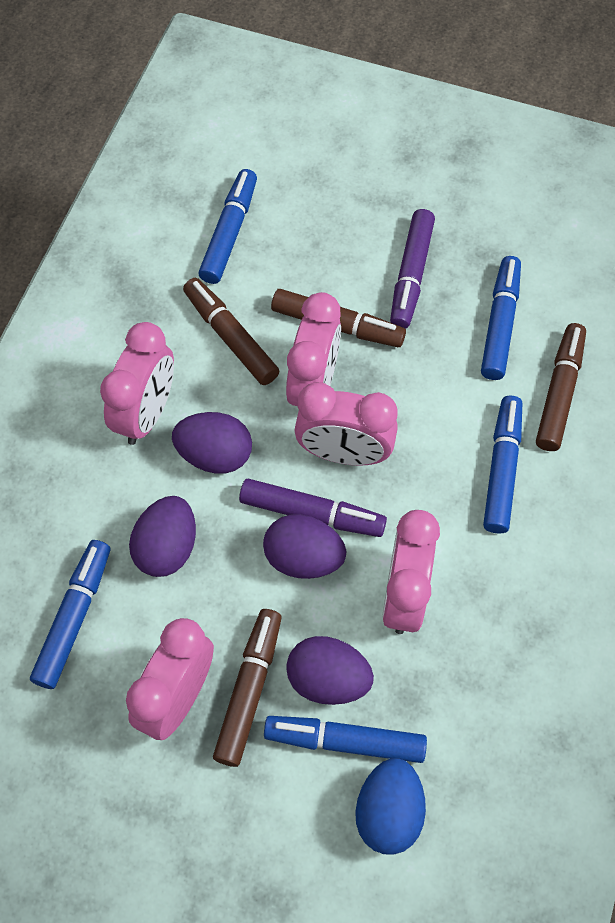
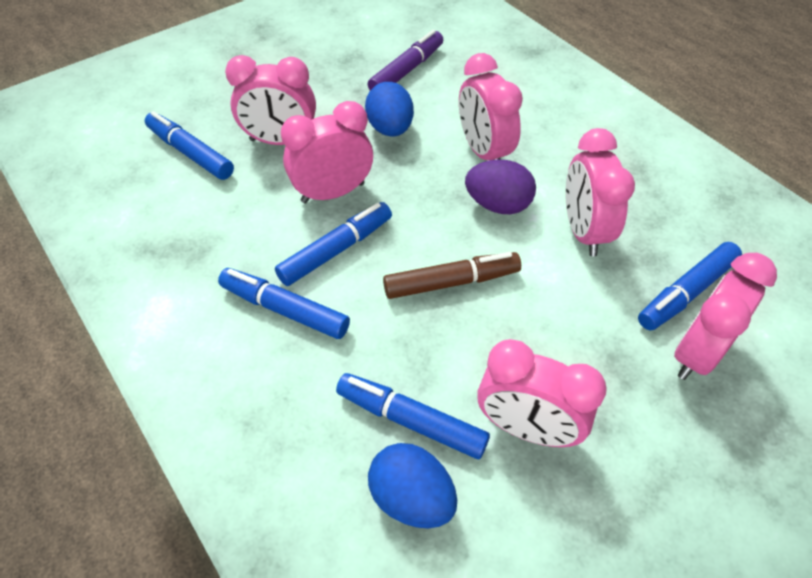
blue egg: [355,758,426,855] = 1 -> [365,82,414,137] [368,443,457,528] = 2
brown marker: [183,278,279,385] [213,609,282,767] [271,289,406,347] [536,323,586,451] = 4 -> [383,252,521,299] = 1
pink clock: [100,322,174,445] [126,618,214,740] [286,292,341,406] [294,382,398,466] [382,510,440,634] = 5 -> [225,55,316,145] [281,101,373,203] [459,53,523,160] [477,339,607,447] [566,128,635,256] [674,253,777,380] = 6
purple egg: [129,496,196,577] [172,412,252,474] [263,514,346,579] [286,636,374,705] = 4 -> [465,159,536,214] = 1
purple marker: [239,479,387,537] [390,209,435,329] = 2 -> [368,30,443,90] = 1

